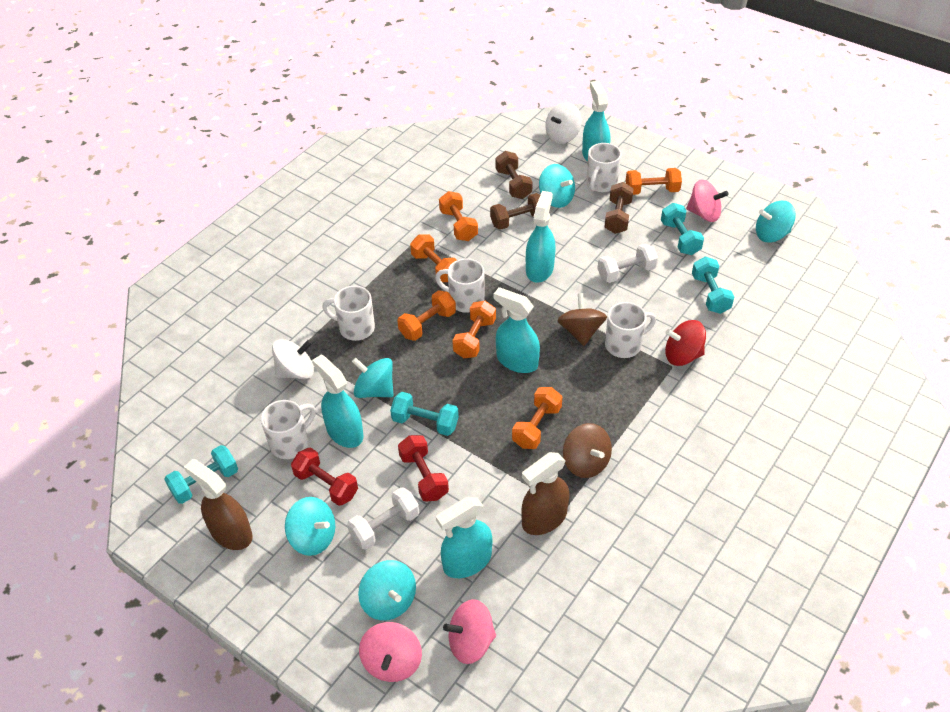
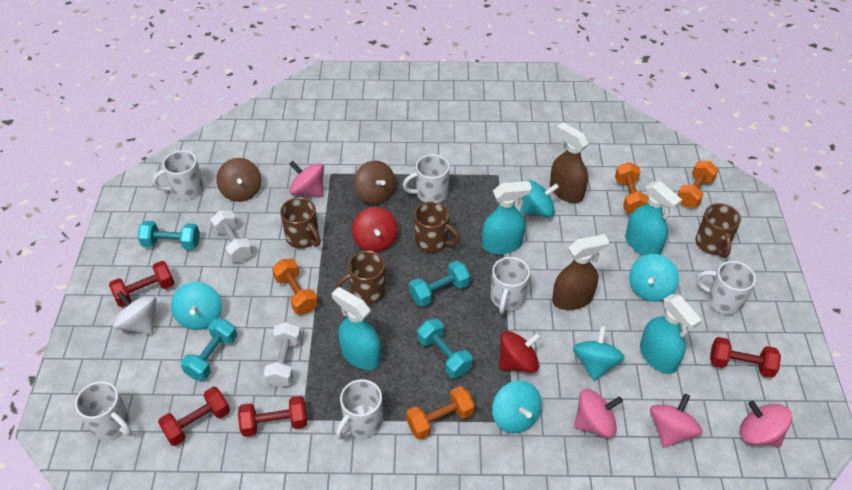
brown dumbbell: [490,193,540,230] [495,151,533,199] [605,182,634,234] = 3 -> none = 0
brown mug: none = 0 -> [280,197,321,249] [336,251,386,304] [414,201,460,253] [696,203,741,258] = 4
orange dumbbell: [397,290,456,341] [410,235,457,282] [439,191,478,241] [452,301,496,358] [512,387,562,449] [626,168,682,195] = 6 -> [272,259,318,315] [406,386,475,440] [615,162,648,213] [677,161,719,208] = 4
pink spinning top: [359,622,422,682] [443,599,496,664] [686,179,729,222] = 3 -> [289,161,324,197] [574,389,623,438] [650,394,703,447] [740,401,792,447] = 4
red dumbbell: [291,447,358,506] [398,435,449,501] = 2 -> [109,261,174,307] [158,387,230,446] [238,396,307,437] [710,337,781,378] = 4
red spinning top: [665,320,706,366] = 1 -> [352,207,398,252] [499,331,541,373] = 2
turquoise spray bottle: [312,355,364,448] [436,497,492,578] [493,287,540,373] [526,191,555,283] [582,81,610,162] = 5 -> [331,287,381,370] [482,181,532,254] [625,181,682,256] [640,294,702,374] = 4
white mug: [261,400,316,459] [322,286,375,341] [435,258,484,313] [586,143,622,192] [605,302,656,358] = 5 -> [75,381,132,440] [153,150,204,200] [336,379,383,440] [403,154,450,203] [490,257,530,314] [696,261,756,315] = 6
white spinning top: [272,339,314,379] [545,102,582,144] = 2 -> [113,291,157,334] = 1

